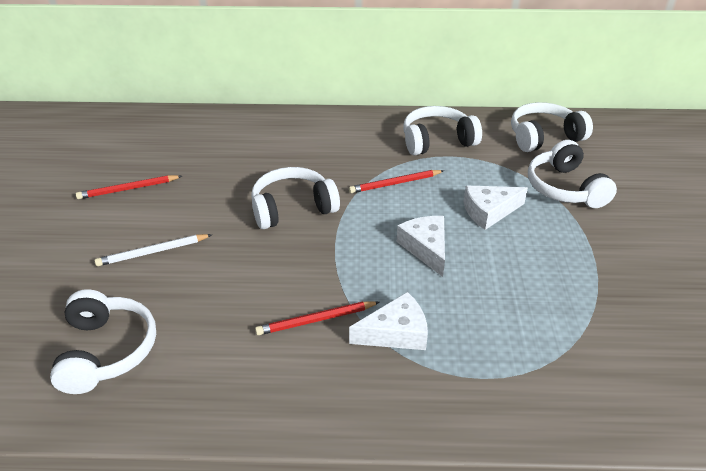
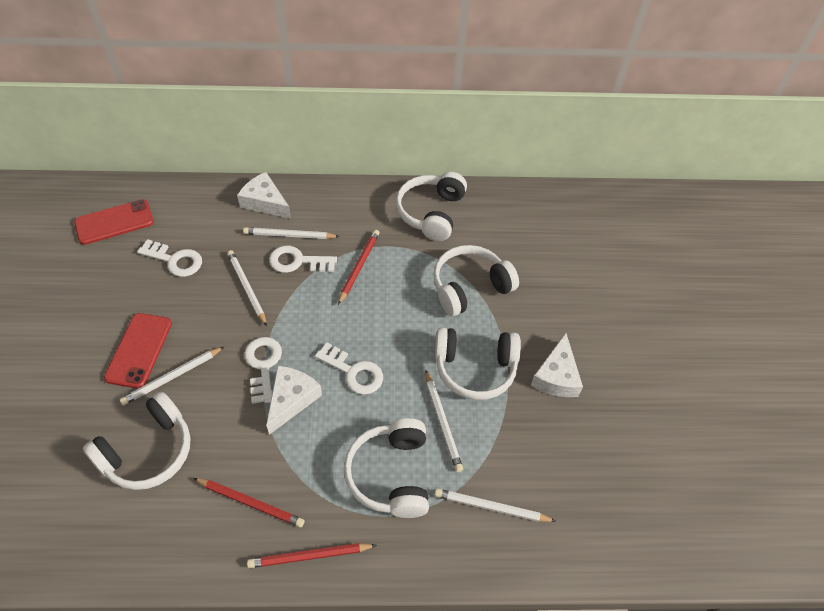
red phone: none = 0 -> [74,199,154,245] [104,313,172,389] = 2
white key: none = 0 -> [137,239,202,277] [244,337,282,404] [269,246,337,273] [315,342,383,395] = 4
white pencil: [95,234,212,266] = 1 -> [120,346,225,406] [227,250,267,326] [243,227,340,239] [425,370,463,472] [435,488,556,522] = 5

